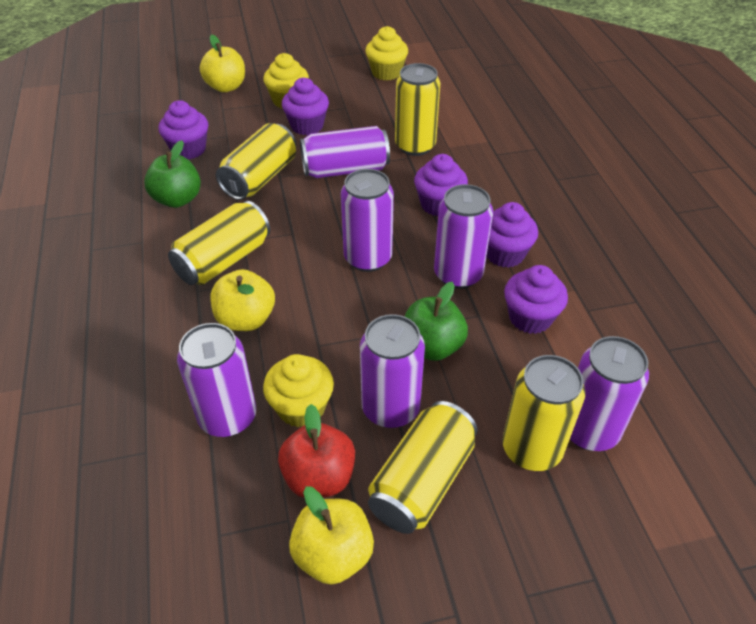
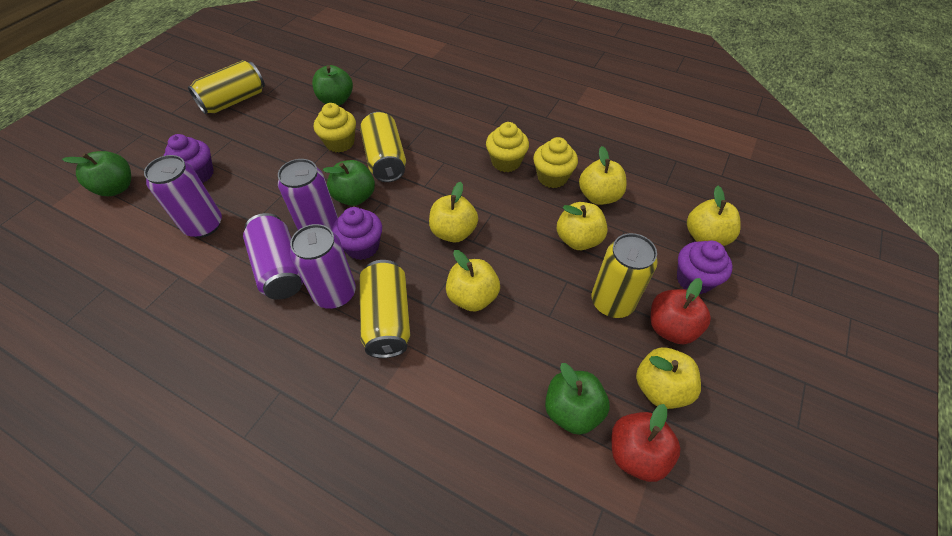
green apple: [144,140,201,208] [405,282,468,361] = 2 -> [62,151,131,196] [312,65,353,105] [323,160,375,206] [545,363,610,435] = 4
purple can: [177,323,256,437] [300,126,390,178] [341,169,394,272] [360,314,425,428] [434,184,493,289] [570,336,649,451] = 6 -> [144,155,222,238] [243,213,303,300] [278,159,338,231] [290,224,356,309] = 4
purple cupcake: [158,100,208,159] [282,78,329,135] [414,154,468,216] [487,202,538,268] [504,265,568,334] = 5 -> [163,134,214,183] [332,207,382,260] [677,241,733,294] = 3
red apple: [278,404,355,498] = 1 -> [612,404,681,482] [651,278,711,345] = 2
yellow apple: [200,35,245,92] [210,269,275,331] [289,486,374,584] = 3 -> [429,182,478,242] [446,250,500,312] [557,202,608,250] [579,146,627,205] [636,348,701,409] [687,186,741,246] = 6
yellow can: [168,201,270,285] [216,123,296,200] [368,401,477,534] [395,63,440,156] [502,355,585,471] = 5 -> [188,60,265,114] [359,260,410,358] [360,112,406,182] [592,233,658,318] = 4

